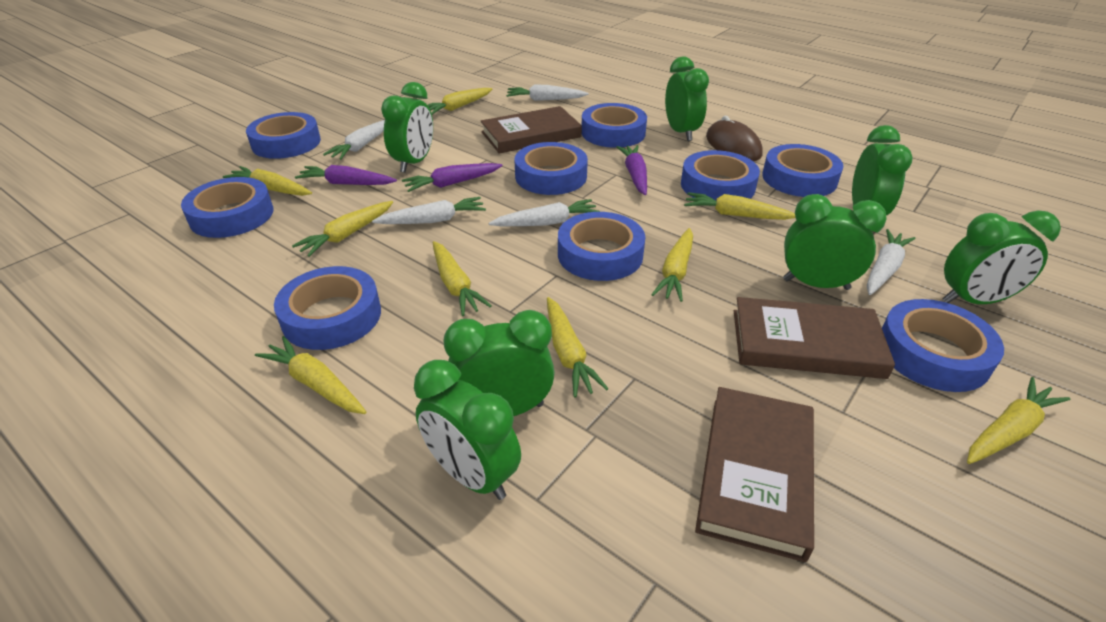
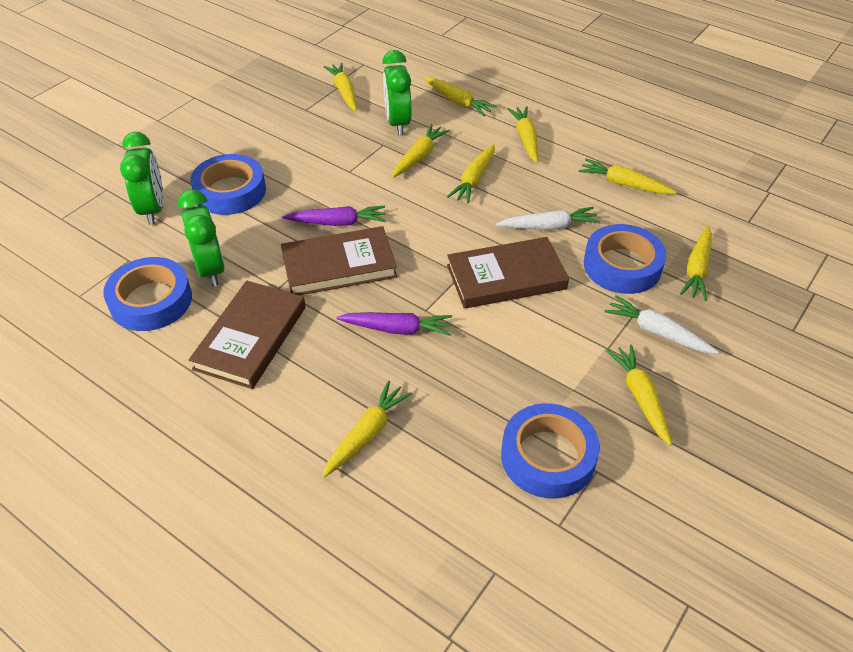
blue tape: [181,177,273,238] [246,112,321,159] [274,266,381,350] [514,142,588,195] [558,212,645,281] [582,103,647,148] [681,150,760,200] [762,144,844,197] [882,299,1004,392] = 9 -> [103,257,192,331] [190,154,266,215] [501,403,600,499] [584,224,666,294] = 4
brown mouse: [706,116,763,161] = 1 -> none = 0
green clock: [381,82,433,173] [414,360,521,500] [443,310,555,416] [665,56,709,141] [783,194,887,290] [852,125,913,215] [942,210,1061,304] = 7 -> [120,132,164,225] [177,189,225,287] [382,50,412,135] = 3
purple carrot: [295,165,397,185] [402,163,503,192] [616,145,647,195] = 3 -> [282,206,385,226] [336,312,452,336] = 2
white carrot: [323,120,385,160] [372,197,486,224] [488,199,600,226] [506,84,588,101] [867,229,916,295] = 5 -> [496,207,600,230] [605,295,719,354] = 2

